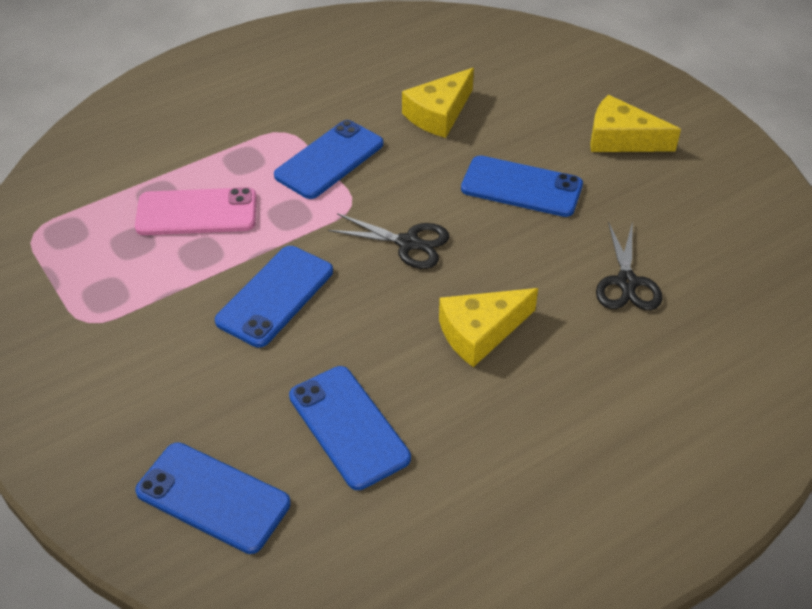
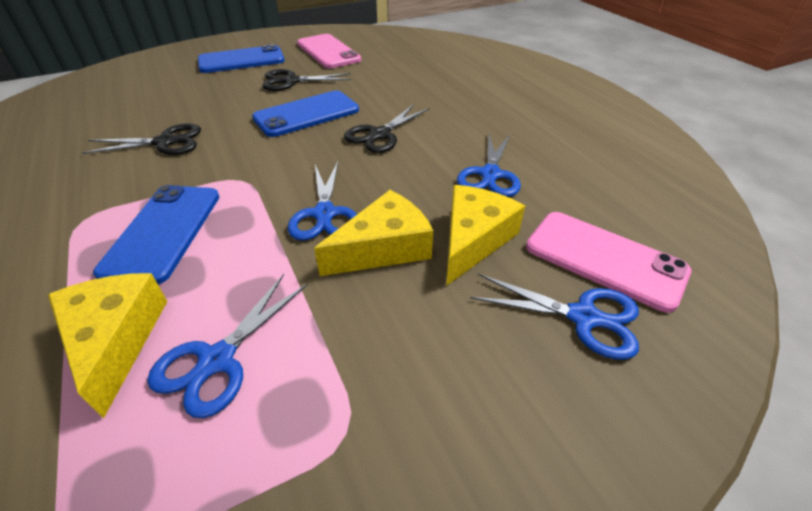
black scissors: [328,213,450,269] [596,221,663,310] = 2 -> [82,123,201,155] [262,69,351,91] [344,104,430,153] = 3
blue phone: [135,442,291,554] [215,246,333,348] [274,120,383,199] [289,366,411,490] [461,156,583,217] = 5 -> [93,185,219,284] [198,44,285,73] [252,90,359,137] = 3
blue scissors: none = 0 -> [147,274,308,418] [288,162,357,241] [457,134,521,197] [470,274,639,360] = 4
pink phone: [135,187,257,235] = 1 -> [297,34,361,68] [526,212,691,313] = 2

